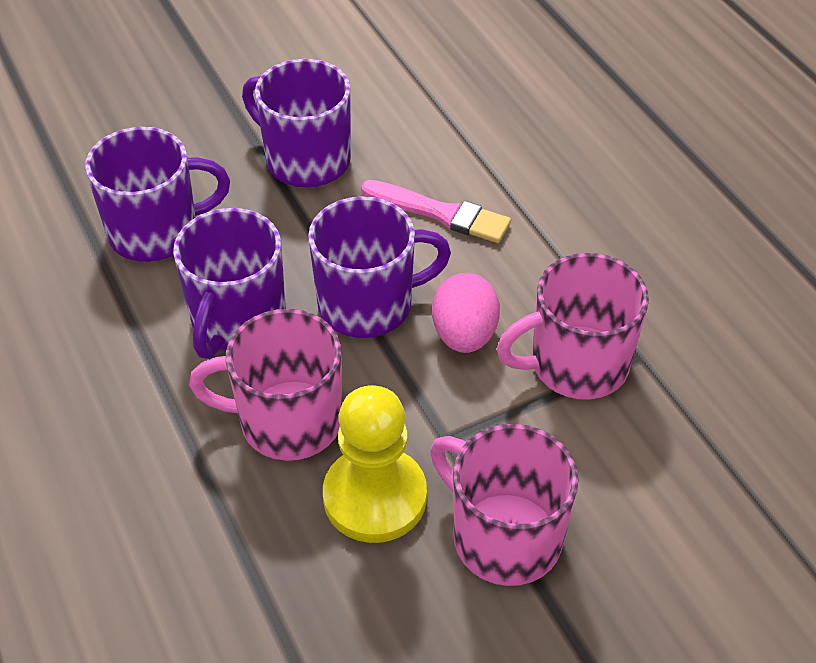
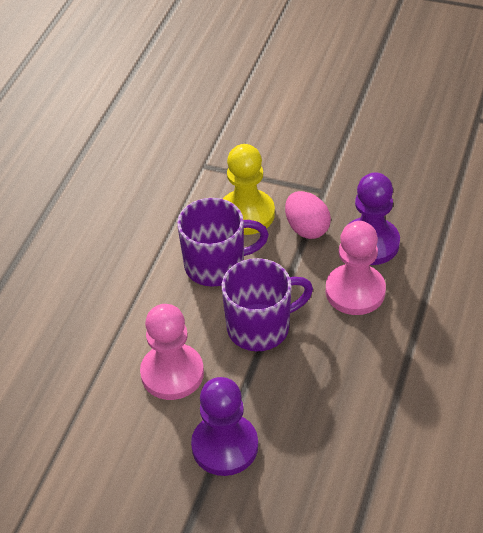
pink brush: [361,180,511,243] = 1 -> none = 0
pink mug: [189,309,342,461] [430,424,579,586] [497,253,649,400] = 3 -> none = 0
pink pawn: none = 0 -> [140,304,204,400] [326,221,386,315] = 2
purple mug: [85,127,230,262] [173,208,286,359] [242,59,351,188] [308,196,451,338] = 4 -> [177,198,269,287] [222,258,313,351] = 2
purple pawn: none = 0 -> [191,377,258,476] [349,172,400,265] = 2

